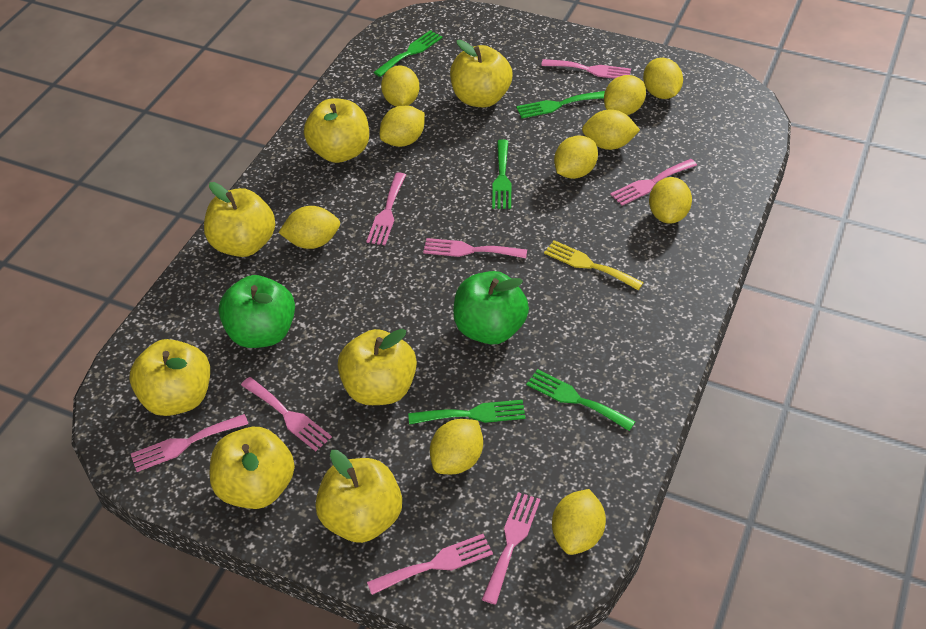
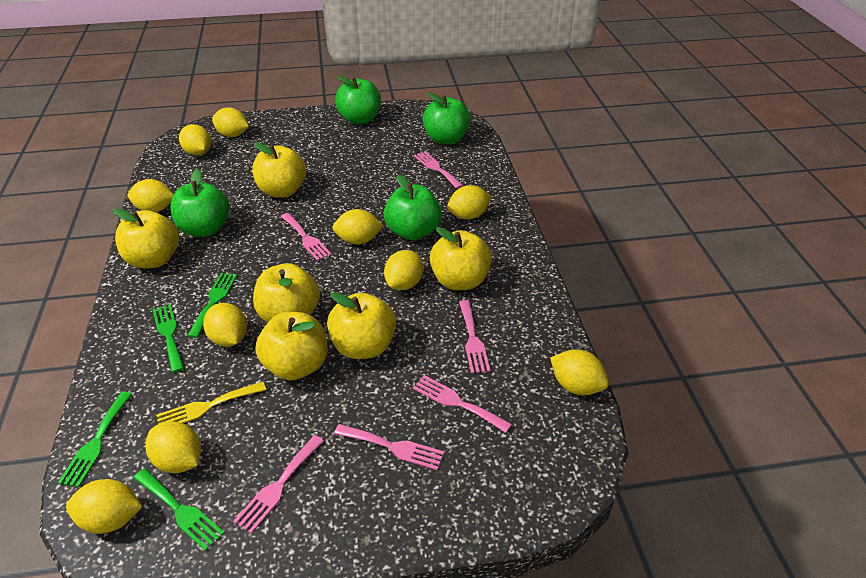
green apple: [219,275,295,348] [453,271,529,344] = 2 -> [170,169,230,237] [335,76,381,124] [384,174,441,240] [423,92,471,145] = 4
green fork: [374,30,443,77] [408,400,526,425] [492,139,512,209] [516,91,605,118] [526,369,636,431] = 5 -> [58,391,132,487] [134,469,224,551] [152,304,184,373] [187,273,237,338] = 4
pink fork: [131,414,248,472] [241,377,332,451] [366,172,406,245] [367,534,493,595] [423,238,527,258] [482,492,540,605] [541,59,631,79] [610,159,697,206] = 8 -> [233,435,324,534] [281,213,332,261] [334,424,444,470] [413,375,512,433] [414,151,463,189] [459,300,491,374] = 6
yellow apple: [130,339,210,416] [204,182,275,257] [210,427,295,509] [304,98,369,163] [315,450,402,543] [337,329,417,405] [450,40,513,107] = 7 -> [113,209,179,268] [252,142,306,198] [253,263,320,322] [255,312,327,380] [327,292,396,359] [430,227,492,290] = 6

